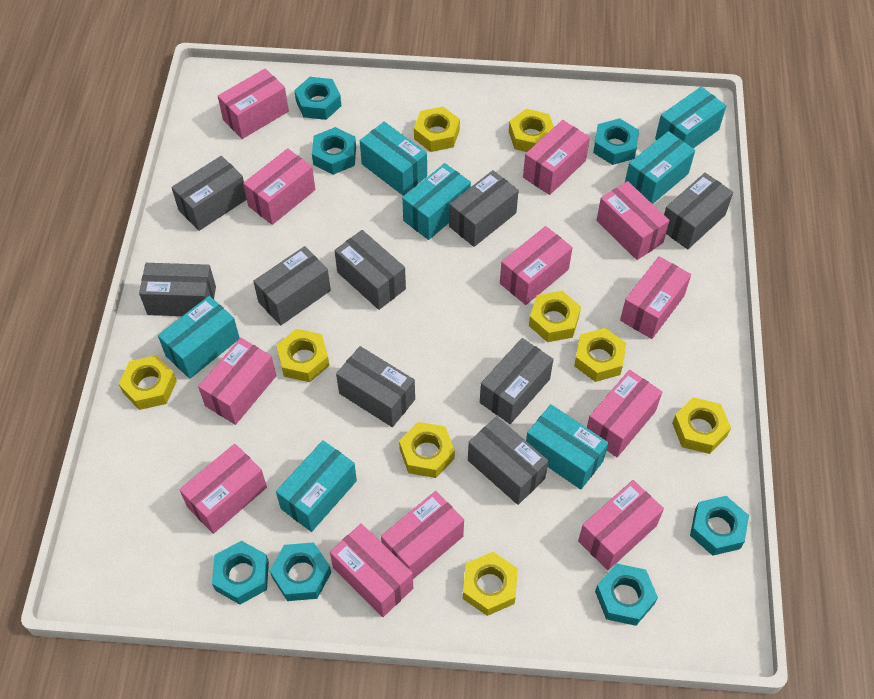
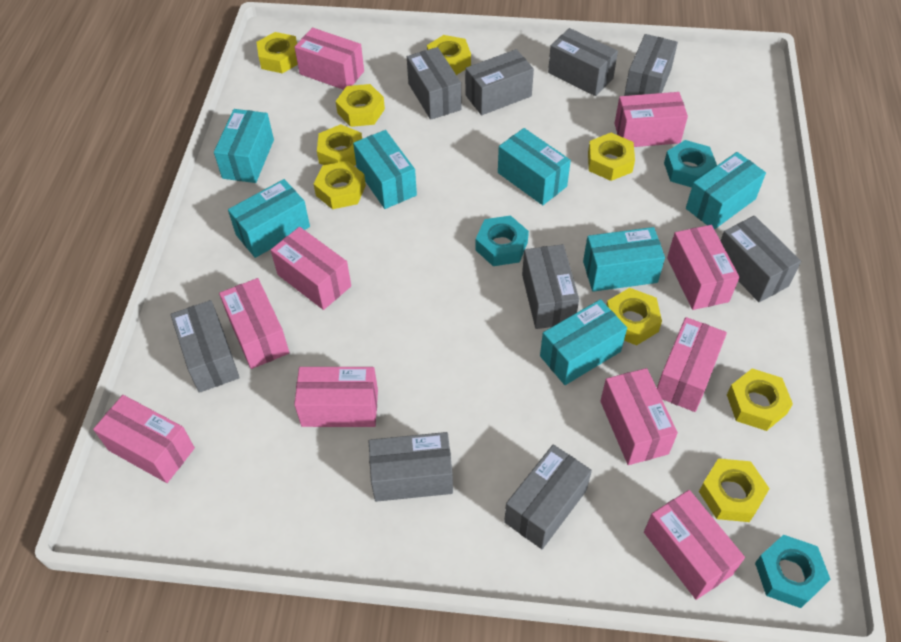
pink box: [180,444,267,534] [198,338,276,425] [218,68,289,139] [243,148,315,225] [330,524,413,617] [381,491,464,579] [500,226,573,305] [523,120,590,195] [578,480,664,570] [587,370,662,457] [596,181,670,260] [620,256,691,339] = 12 -> [93,395,195,483] [219,278,289,369] [271,227,351,310] [294,367,378,427] [295,28,364,90] [600,368,678,465] [614,92,688,147] [644,490,745,600] [657,317,727,412] [667,225,740,310] = 10
turquoise nut: [212,541,269,604] [270,542,331,601] [294,77,341,120] [312,127,356,175] [593,118,639,165] [595,563,658,626] [690,496,749,556] = 7 -> [475,215,529,266] [664,140,717,188] [755,535,831,608] = 3

